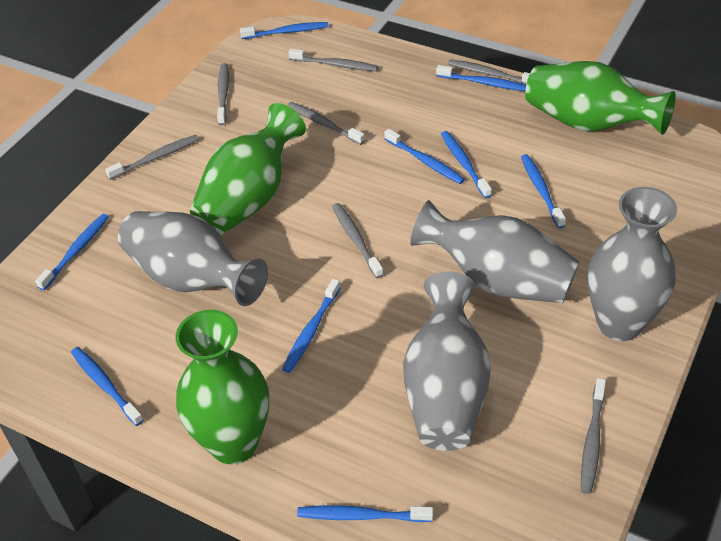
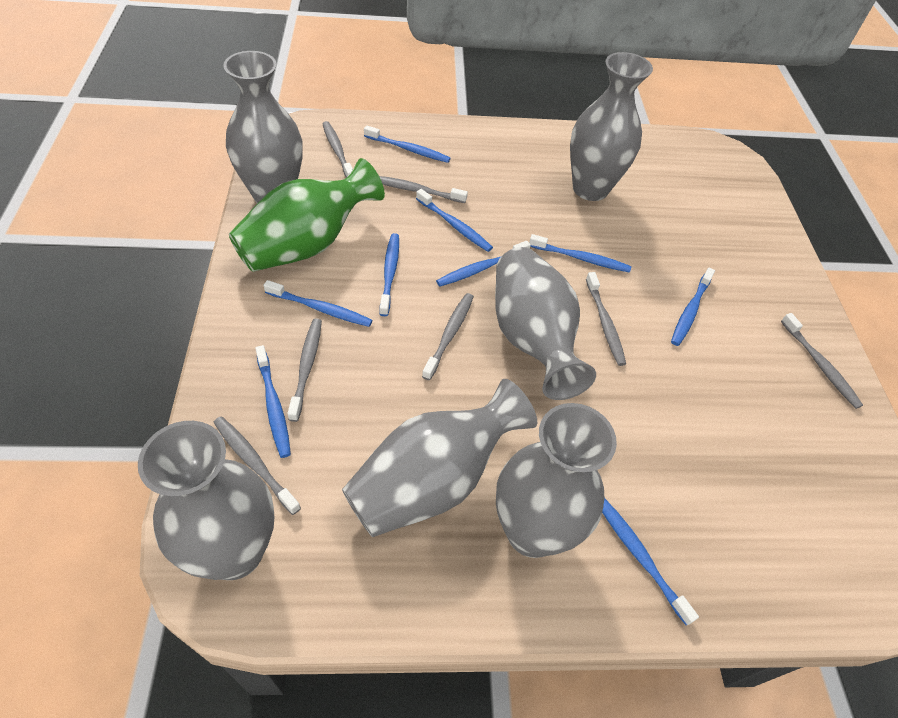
green vase: [176,310,269,464] [190,103,306,235] [525,61,676,135] = 3 -> [229,158,385,272] = 1
grey vase: [118,211,268,306] [403,271,491,451] [410,200,580,303] [587,187,677,341] = 4 -> [138,421,274,580] [223,51,302,203] [342,379,537,537] [495,247,596,400] [496,403,617,558] [570,52,653,201] = 6

